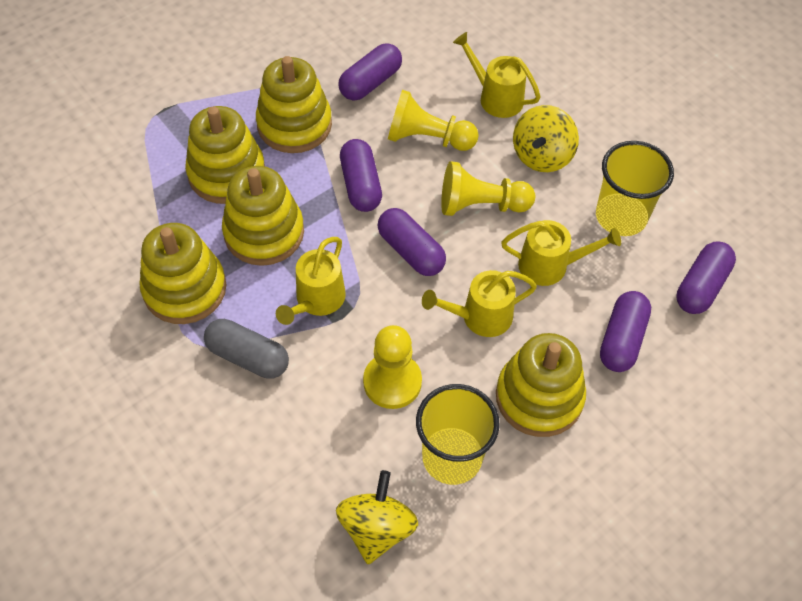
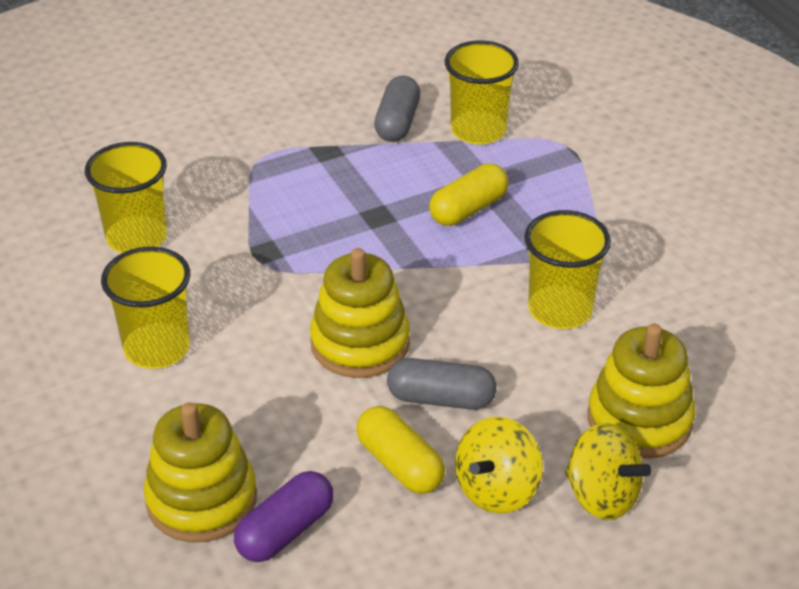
grey capsule: [204,319,289,379] = 1 -> [374,76,420,142] [387,358,497,410] = 2
purple capsule: [339,43,402,101] [340,139,382,212] [378,208,446,276] [600,291,651,372] [676,242,736,314] = 5 -> [234,471,334,562] = 1
yellow capsule: none = 0 -> [356,406,445,494] [429,164,508,226] = 2
yellow cup: [416,384,500,485] [596,141,674,236] = 2 -> [85,142,167,253] [101,247,190,369] [445,41,519,145] [524,210,611,329] = 4
yellow pawn: [363,325,422,409] [388,90,479,151] [441,161,535,216] = 3 -> none = 0
yellow stacking toy: [139,223,226,324] [185,106,265,204] [222,166,304,266] [256,56,332,153] [496,333,586,437] = 5 -> [144,403,257,543] [310,248,410,378] [588,324,695,459] = 3
yellow watering can: [276,237,346,325] [422,270,537,337] [453,32,541,118] [501,220,621,286] = 4 -> none = 0

